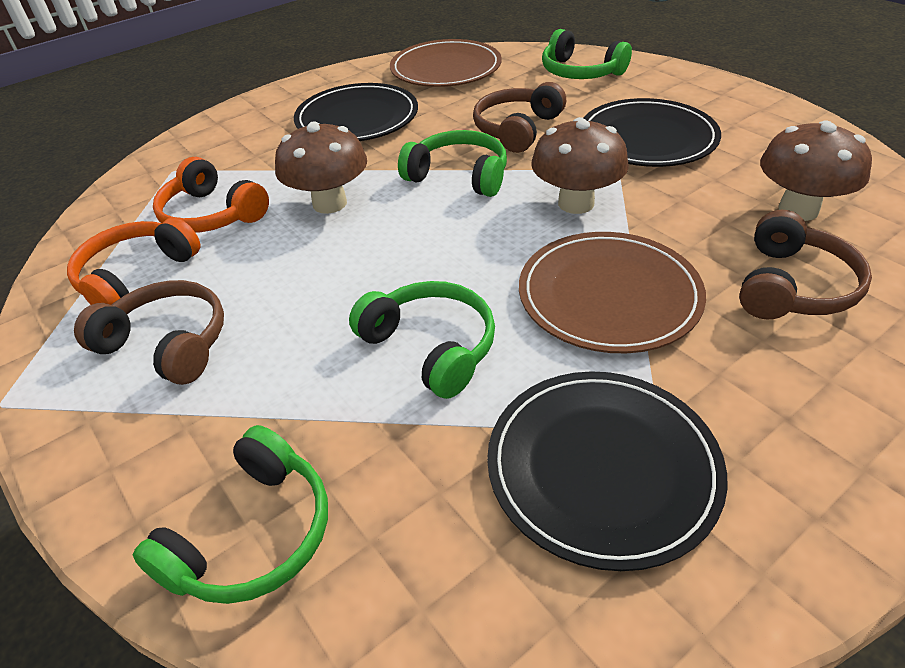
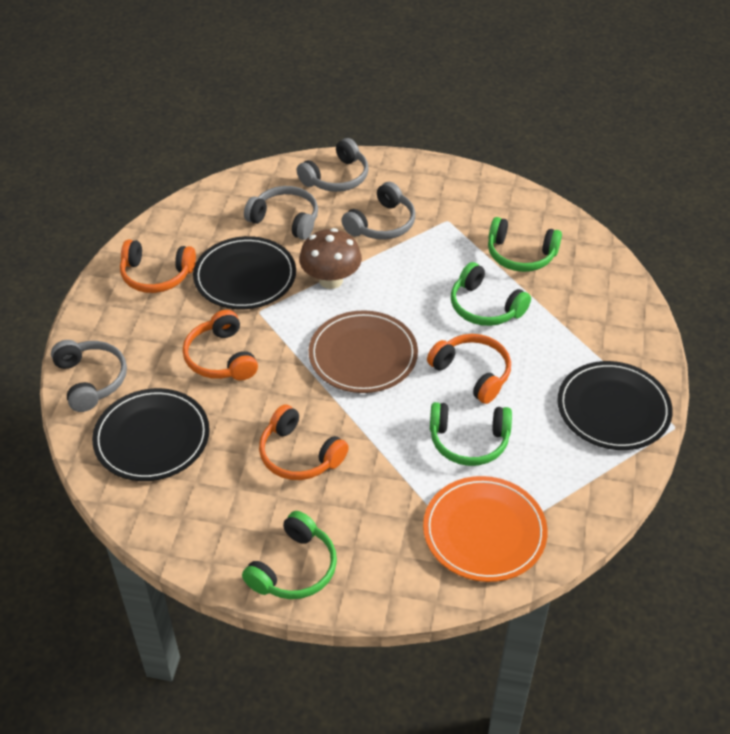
brown headphones: [74,280,224,385] [473,82,566,153] [739,210,872,319] = 3 -> none = 0
brown mushroom: [275,121,367,214] [531,117,629,214] [760,120,872,221] = 3 -> [299,228,362,289] = 1
brown plate: [390,39,502,87] [519,232,706,353] = 2 -> [309,310,418,393] = 1
grey headphones: none = 0 -> [51,340,127,412] [244,186,318,240] [297,138,369,192] [341,182,415,240] = 4
orange headphones: [67,217,200,305] [153,157,269,233] = 2 -> [120,240,196,293] [183,310,258,380] [259,404,349,480] [427,334,511,404] = 4
orange plate: none = 0 -> [423,476,548,582] = 1

